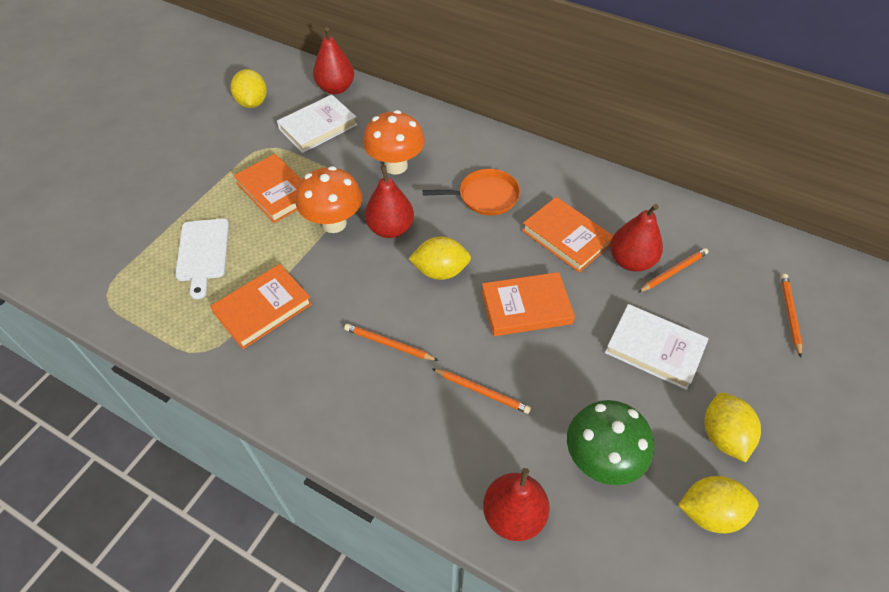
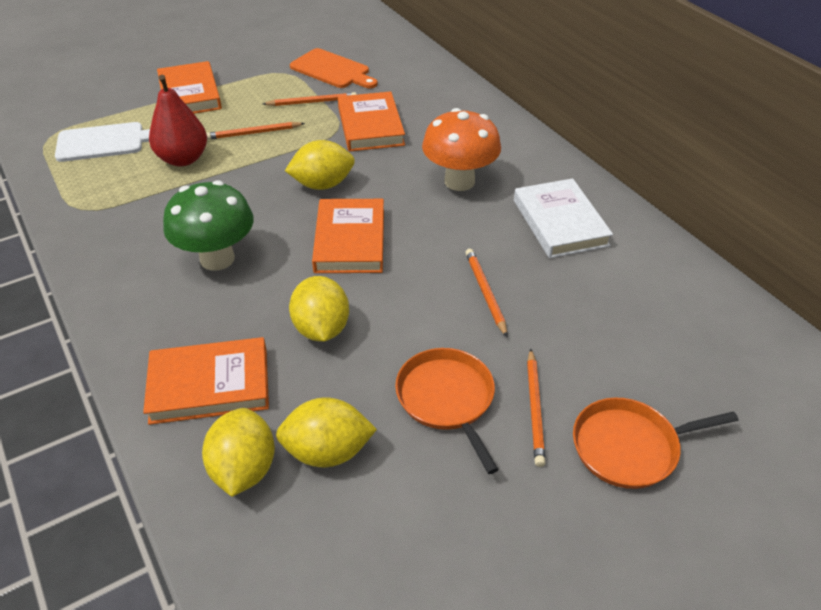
orange cutting board: none = 0 -> [290,48,377,88] = 1
orange mushroom: [296,166,362,233] [363,110,425,175] = 2 -> [422,108,501,191] = 1
orange pan: [423,169,520,215] = 1 -> [395,348,499,474] [573,397,739,489] = 2
red pear: [313,27,354,94] [365,165,414,238] [483,468,550,541] [610,204,663,272] = 4 -> [149,75,207,166] = 1
white book: [277,95,358,153] [605,304,709,390] = 2 -> [514,178,613,258] = 1

